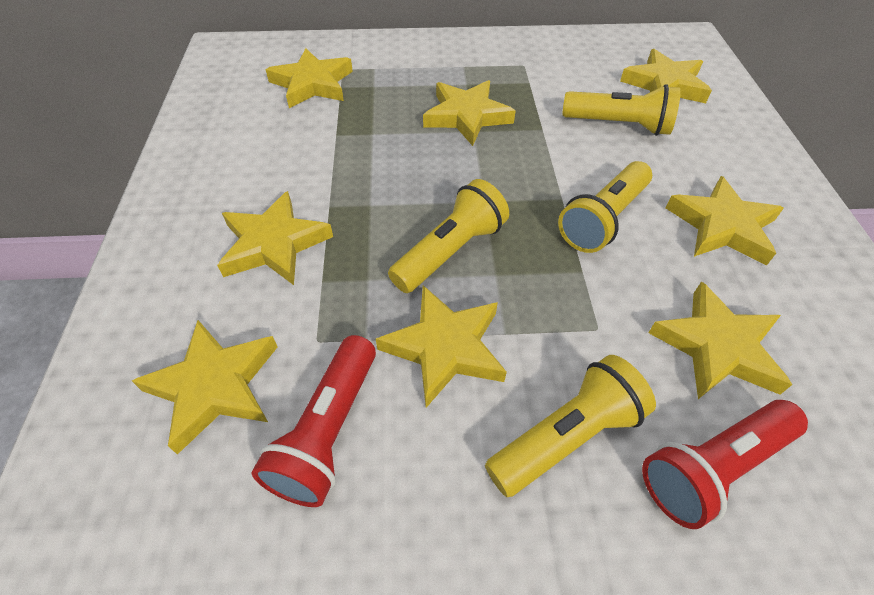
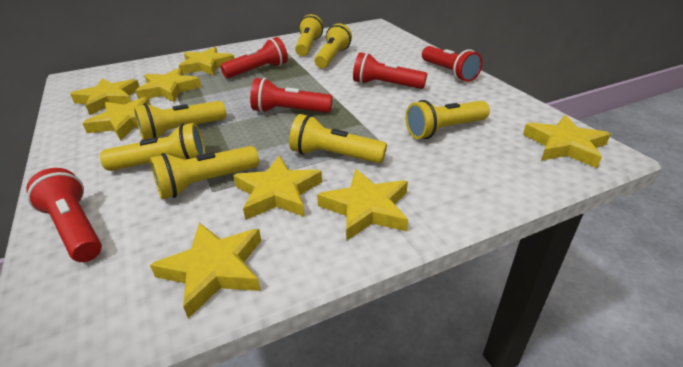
red flashlight: [251,335,376,507] [642,400,808,529] = 2 -> [26,168,102,262] [220,37,288,78] [250,78,333,113] [353,52,427,89] [422,46,483,82] = 5
yellow flashlight: [388,179,509,293] [485,355,656,497] [558,161,652,253] [562,84,681,136] = 4 -> [100,123,205,171] [134,101,226,140] [150,146,259,199] [289,114,387,163] [295,14,323,56] [314,23,352,68] [406,100,490,139] = 7

